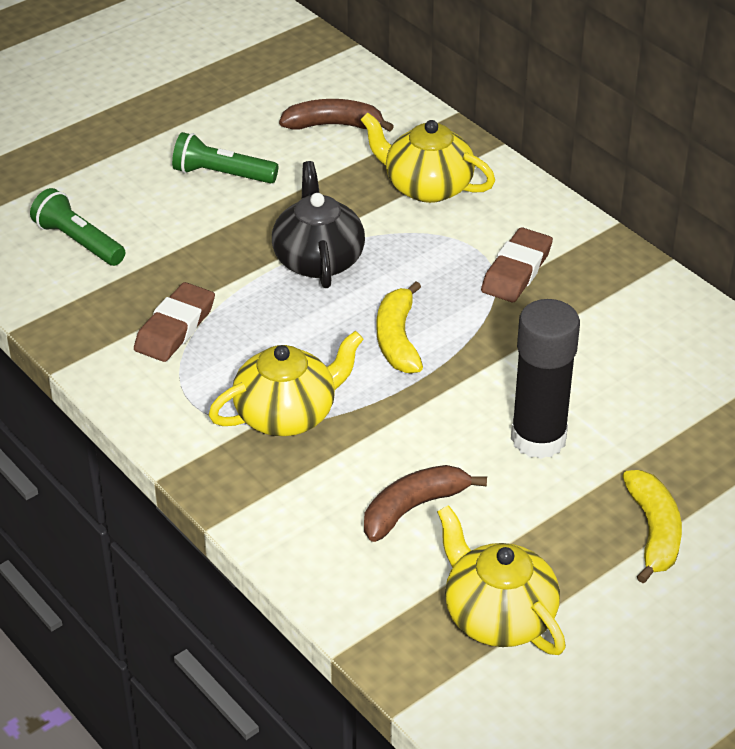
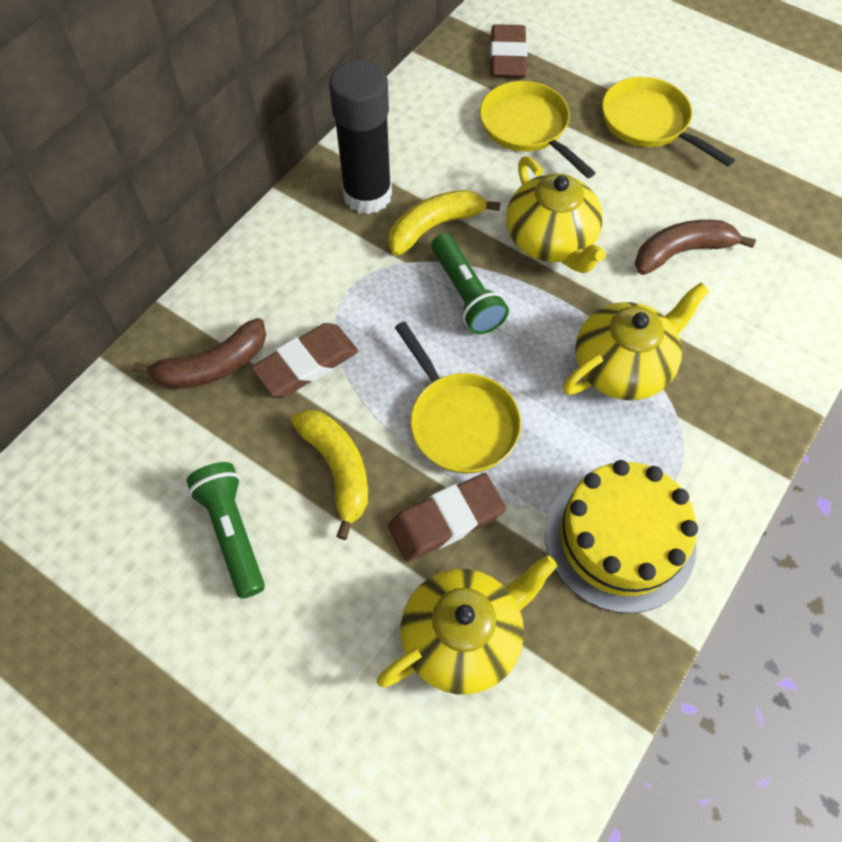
black teapot: [272,161,365,288] = 1 -> none = 0
brown eraser: [134,282,215,362] [481,227,553,302] = 2 -> [251,323,358,397] [388,473,506,562] [490,24,528,78] = 3
yellow cake: none = 0 -> [545,460,698,613] = 1
yellow pan: none = 0 -> [395,322,521,474] [480,81,596,179] [602,77,735,167] = 3

